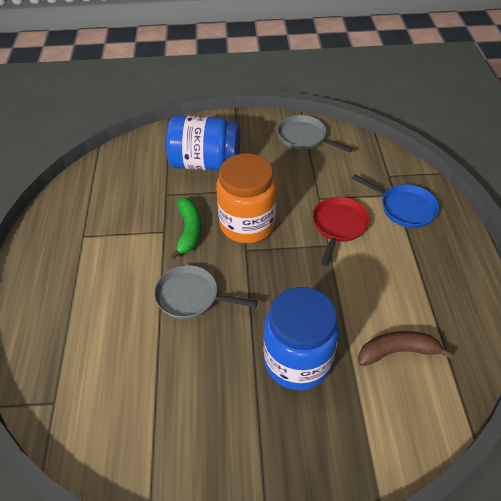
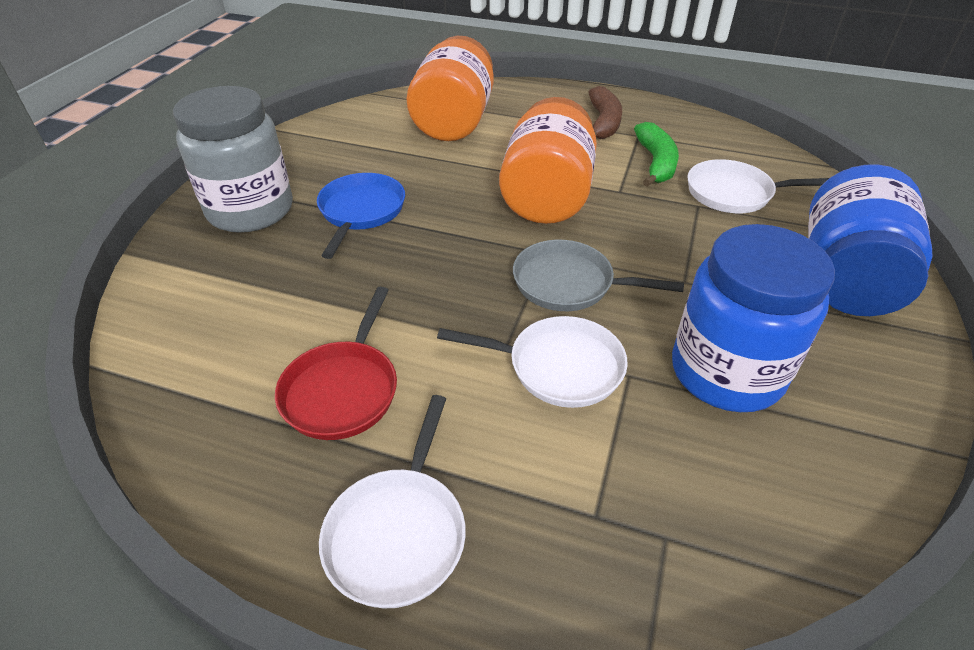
grey jar: none = 0 -> [173,86,293,233] = 1
grey pan: [154,265,258,319] [277,115,353,152] = 2 -> [513,240,684,311] = 1
orange jar: [216,153,276,243] = 1 -> [407,36,494,141] [499,97,597,224] = 2
white pan: none = 0 -> [319,395,466,608] [437,316,628,408] [687,159,829,213] = 3

